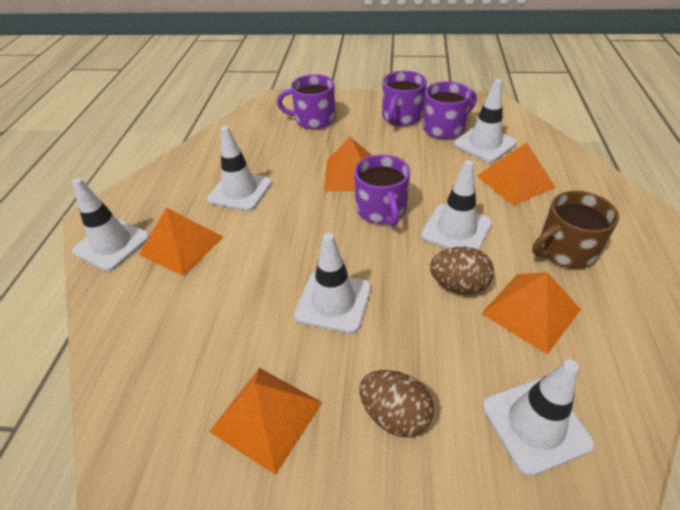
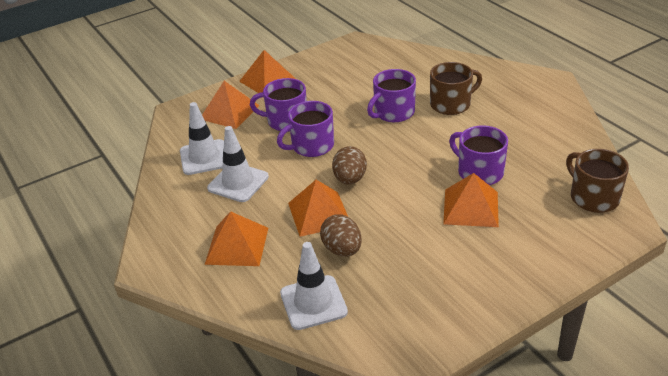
brown mug: [532,191,619,269] = 1 -> [430,62,482,115] [566,149,629,213] = 2
white traffic cone: [72,178,150,271] [207,126,272,211] [294,233,371,334] [421,160,492,250] [454,79,517,162] [483,360,594,476] = 6 -> [180,102,224,175] [207,126,269,202] [280,242,348,330] = 3

